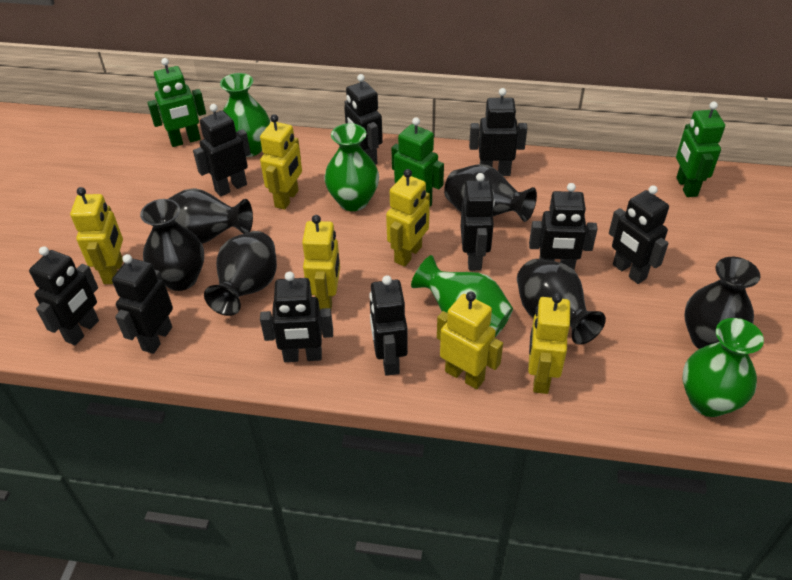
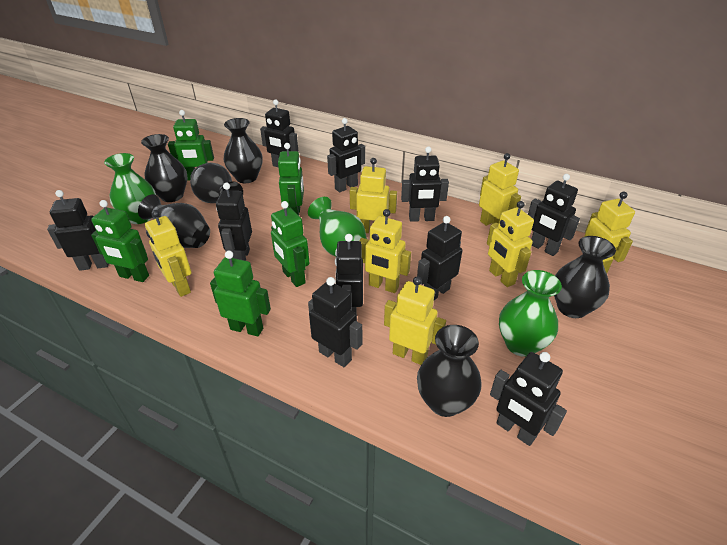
green robot: [147,58,206,147] [391,117,444,207] [676,102,725,197] = 3 -> [91,200,149,282] [168,110,214,181] [210,251,271,336] [271,201,310,287] [278,143,304,215] = 5
green vase: [220,73,270,157] [325,123,379,211] [411,255,513,337] [683,318,764,417] = 4 -> [104,153,156,224] [308,197,367,257] [499,270,562,357] = 3
yellow robot: [70,187,123,284] [260,114,302,210] [302,215,340,309] [386,169,430,267] [437,292,503,389] [528,293,570,394] = 6 -> [145,210,191,297] [350,158,397,233] [359,209,411,293] [384,276,446,365] [479,153,521,226] [487,201,534,287] [584,192,635,273] = 7

